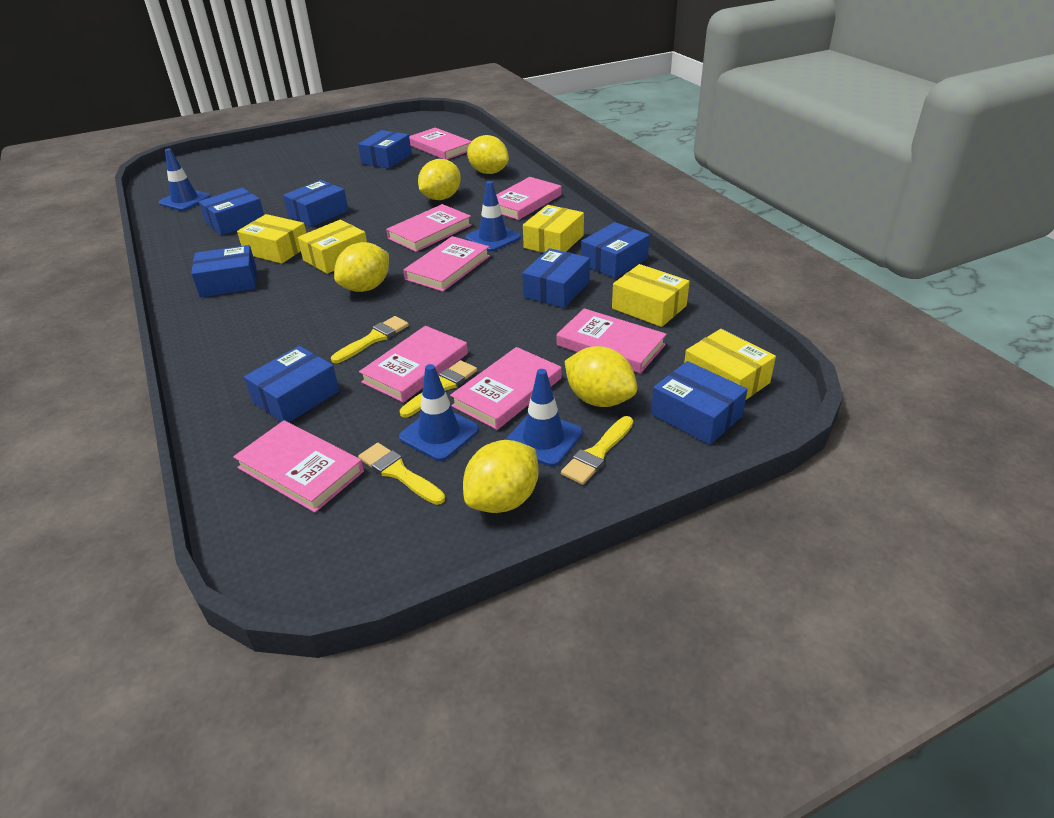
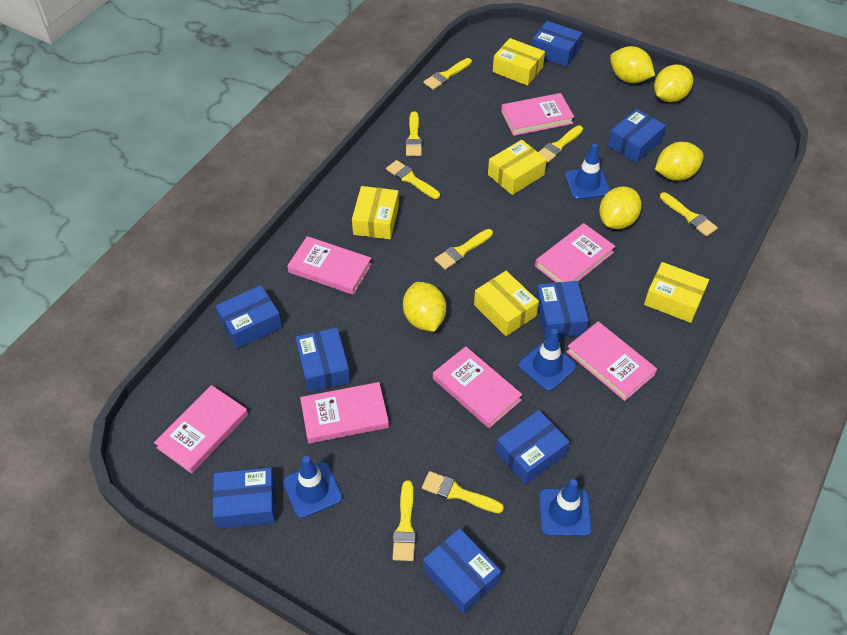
pink book: [233,420,364,513] [359,326,468,403] [386,204,472,252] [404,236,490,292] [409,128,472,160] [450,347,562,430] [496,177,562,220] [557,308,667,373] = 8 -> [154,385,248,474] [287,236,372,295] [300,382,389,443] [433,346,523,428] [501,93,574,136] [535,223,615,282] [566,321,657,401] = 7
yellow brush: [331,316,409,363] [358,443,445,505] [399,360,477,418] [561,416,633,485] = 4 -> [386,160,440,199] [393,481,416,561] [406,111,422,156] [422,471,504,513] [423,58,472,90] [434,229,493,270] [538,125,583,163] [660,192,718,237] = 8

